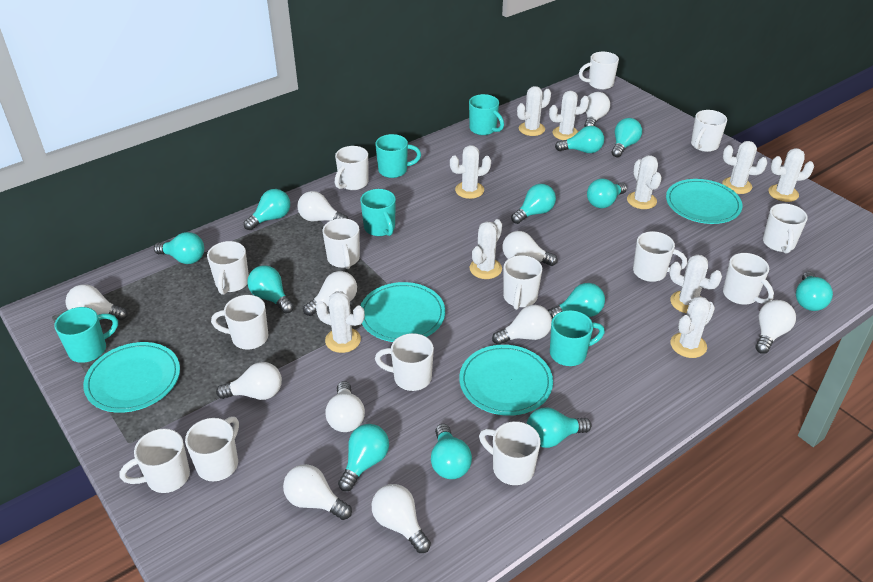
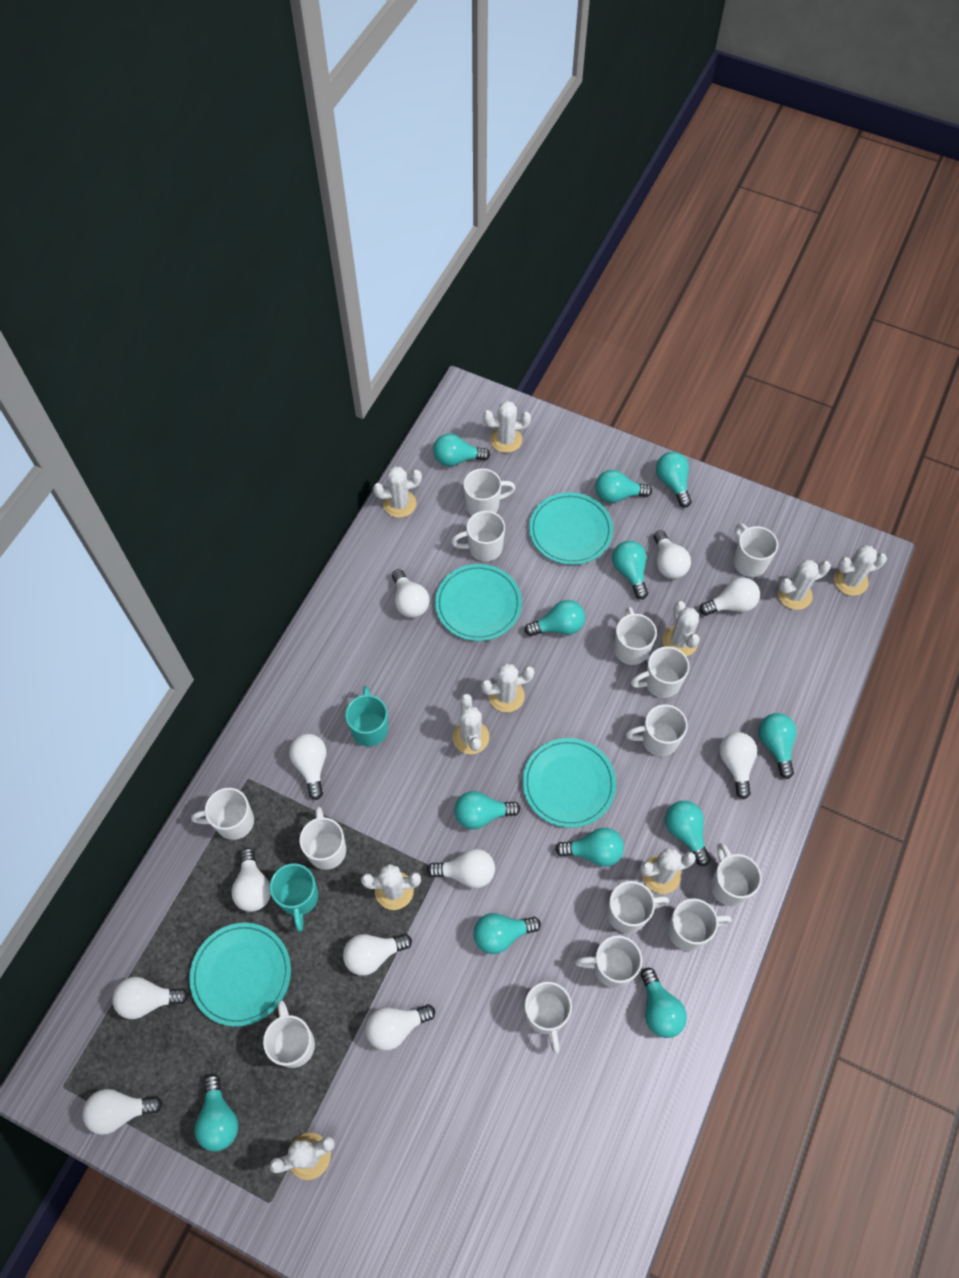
turquoise mug: [54,307,118,363] [360,189,396,236] [375,134,421,178] [469,94,504,135] [550,310,605,366] = 5 -> [270,863,318,932] [345,686,388,746] = 2

